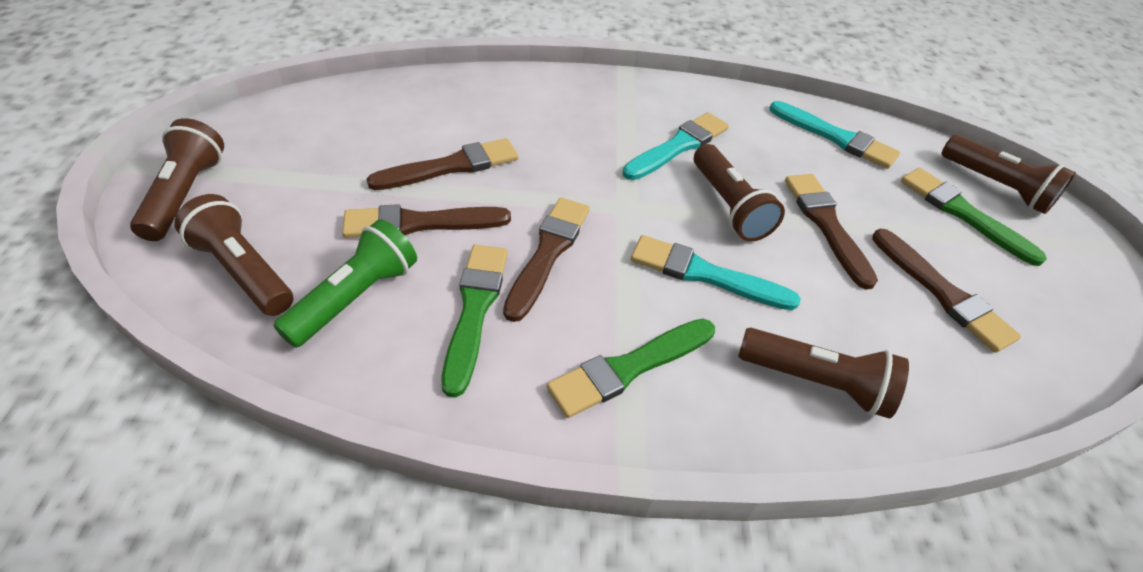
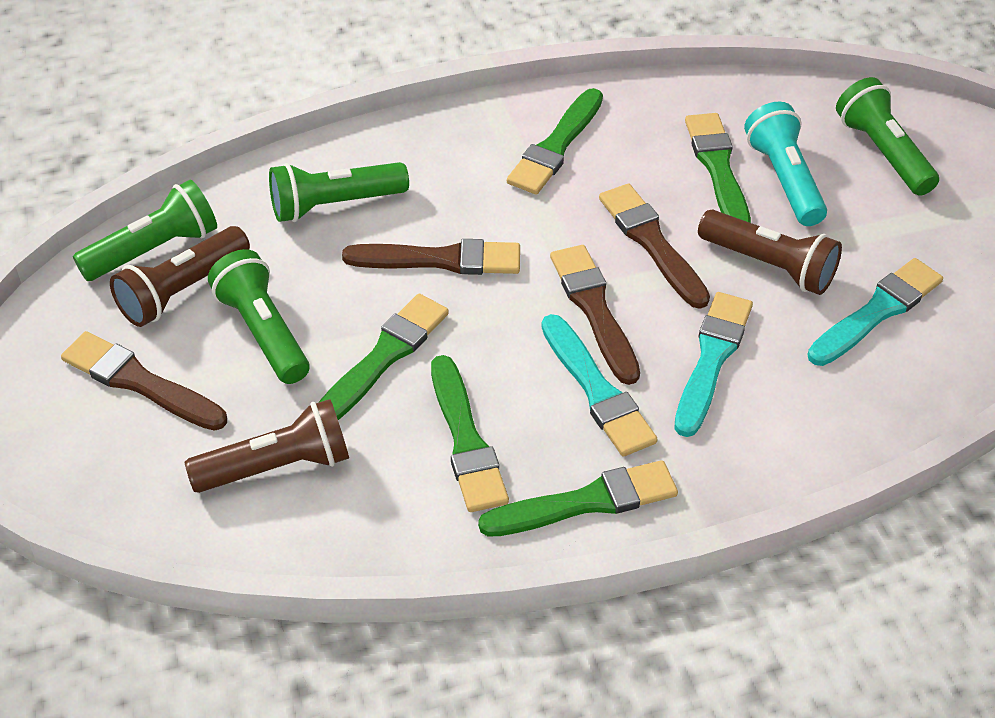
brown brush: [342,204,511,238] [366,138,519,190] [503,198,590,322] [785,174,878,290] [872,229,1021,353] = 5 -> [61,331,227,431] [342,239,520,275] [550,245,640,385] [599,184,710,309] = 4
brown flashlight: [130,118,224,241] [174,194,293,316] [694,144,785,242] [738,328,909,418] [941,135,1076,214] = 5 -> [110,226,250,327] [185,399,349,493] [698,209,842,295] = 3
green brush: [442,244,508,398] [547,319,715,418] [901,168,1047,266] = 3 -> [318,294,449,420] [431,355,509,512] [478,460,678,537] [507,88,603,195] [685,113,751,223] = 5
green flashlight: [273,219,417,348] = 1 -> [73,180,217,281] [208,249,310,384] [269,162,409,222] [836,77,939,196] = 4
turquoise flashlight: none = 0 -> [744,102,827,226] = 1

